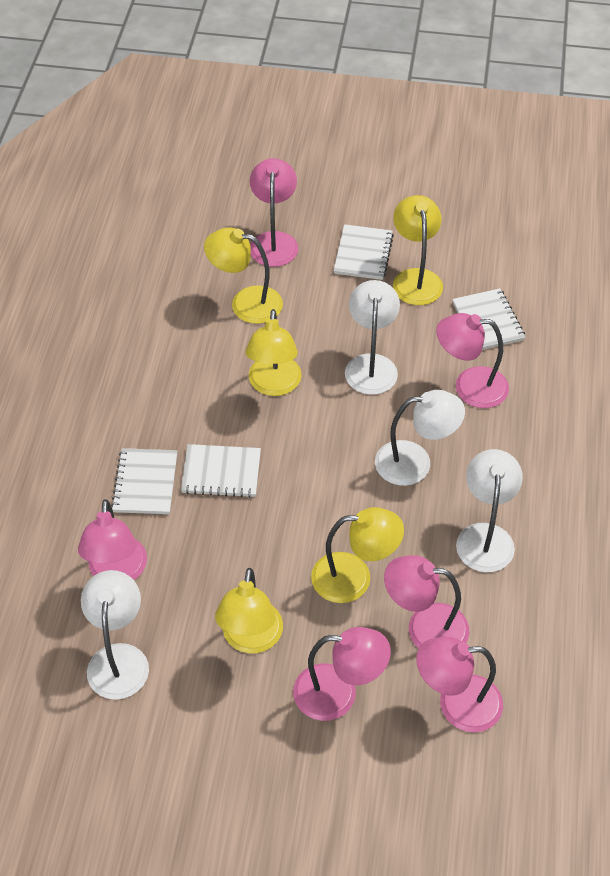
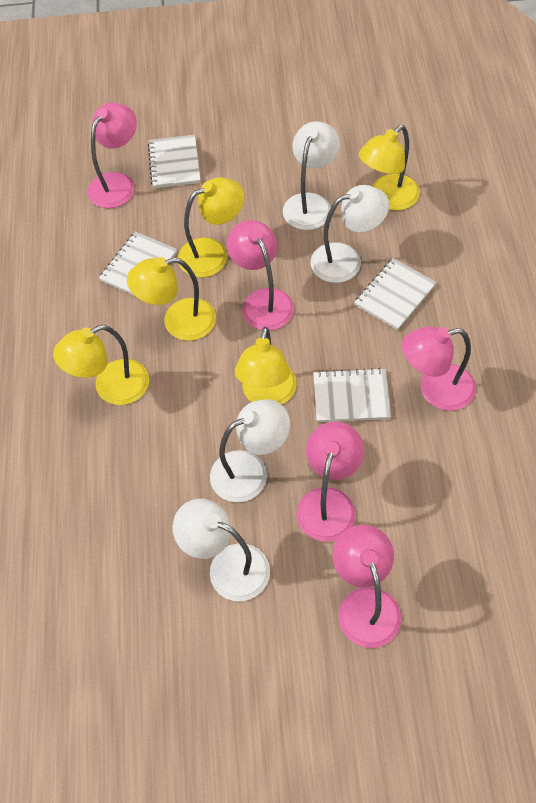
pink lamp: [78,499,147,580] [250,158,299,267] [293,627,391,721] [384,555,469,648] [416,637,503,732] [436,313,509,408] = 6 -> [87,103,137,208] [227,220,294,330] [296,421,364,542] [333,525,401,648] [402,326,476,411] = 5

